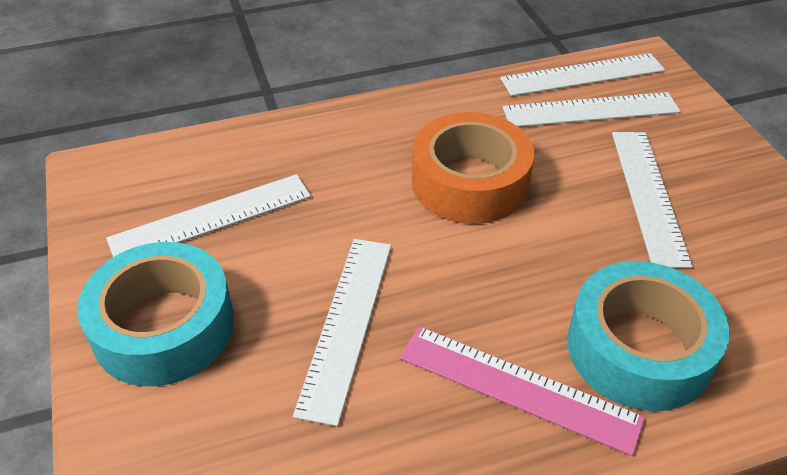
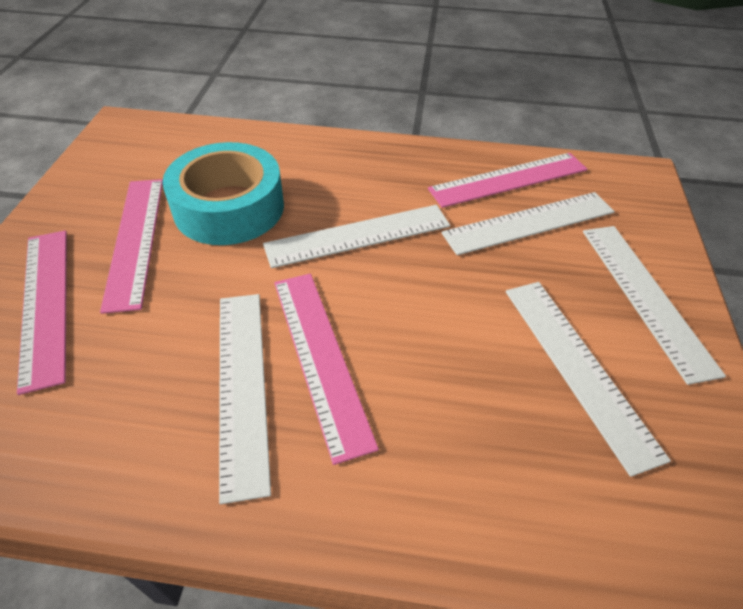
orange tape: [412,112,534,224] = 1 -> none = 0
pink ruler: [400,326,645,456] = 1 -> [17,230,67,395] [100,179,163,314] [274,274,379,465] [428,153,588,208] = 4
turquoise tape: [77,242,234,386] [567,261,729,411] = 2 -> [162,142,284,245] = 1

